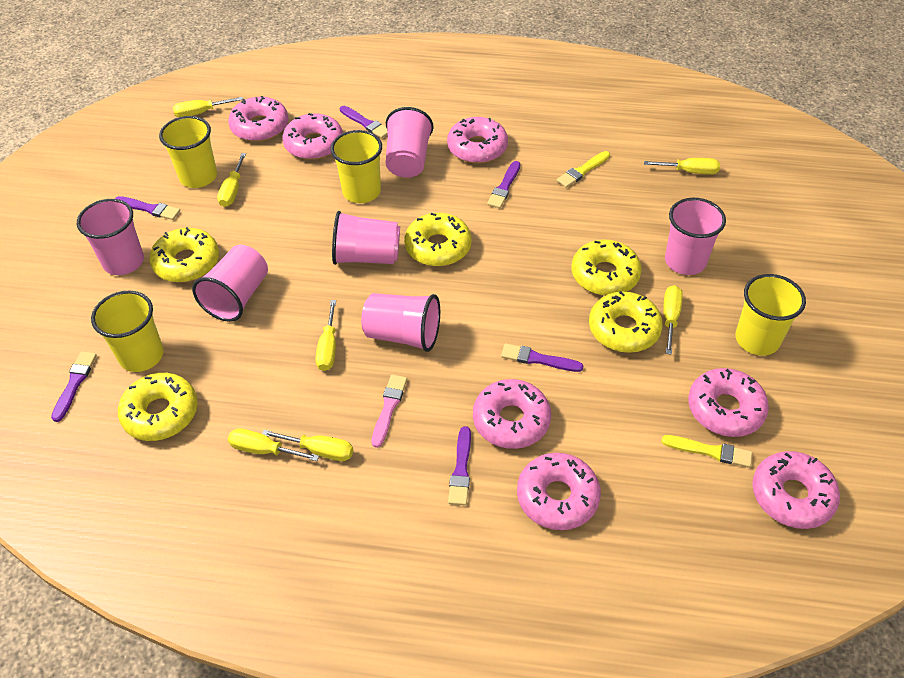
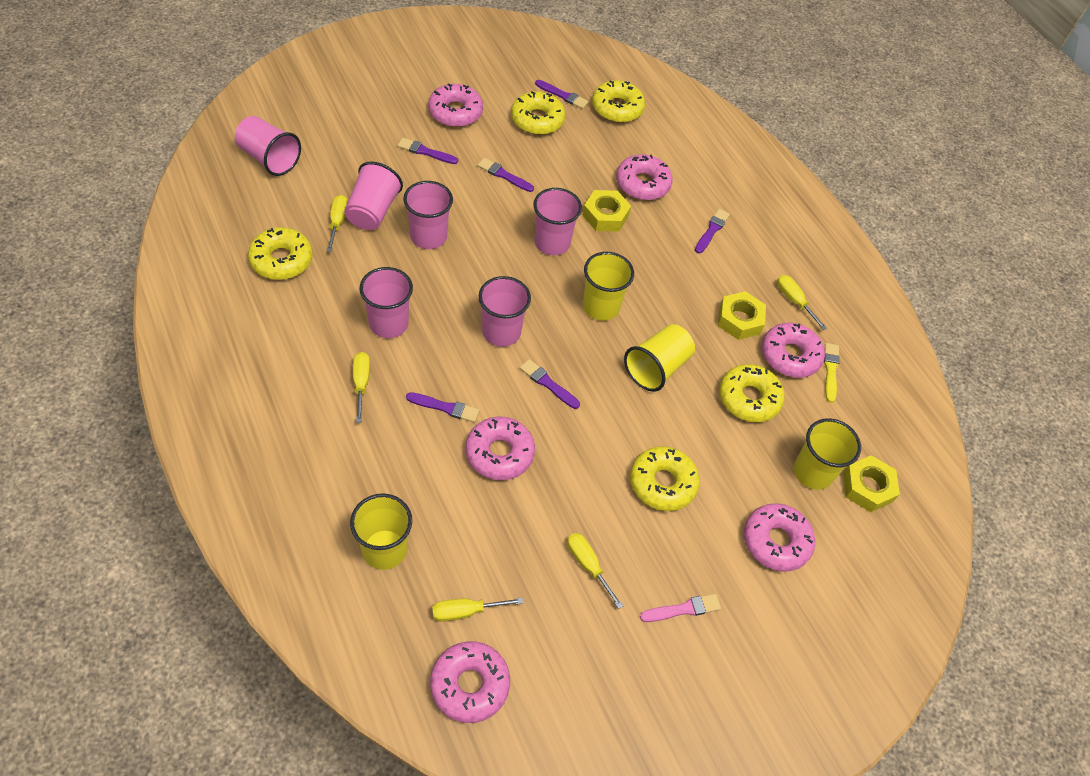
pink donut: [228,96,289,142] [282,113,343,160] [447,117,508,163] [473,379,551,449] [517,453,601,530] [688,368,769,437] [752,451,840,529] = 7 -> [428,84,483,127] [430,641,510,723] [466,416,535,480] [616,154,673,200] [744,503,815,572] [762,322,825,378] = 6
yellow brush: [557,151,610,188] [661,435,752,468] = 2 -> [824,343,840,403] = 1
yellow nut: none = 0 -> [582,190,631,232] [718,291,766,340] [843,455,900,512] = 3
yellow screwdriver: [173,97,243,117] [217,153,246,207] [228,428,319,461] [262,430,353,461] [316,300,336,371] [644,158,720,174] [663,285,683,355] = 7 -> [327,195,348,252] [353,352,370,423] [432,598,523,622] [567,533,623,609] [777,275,827,330] = 5

